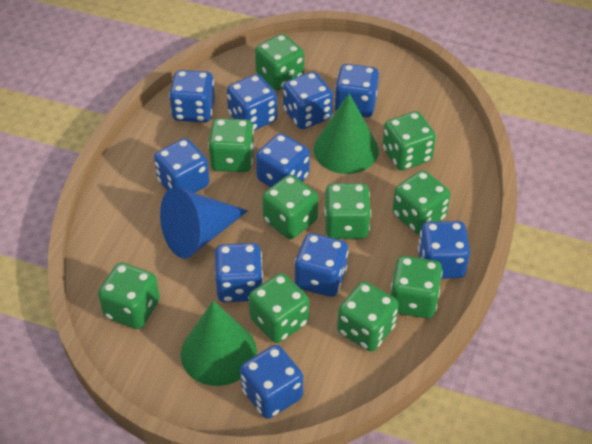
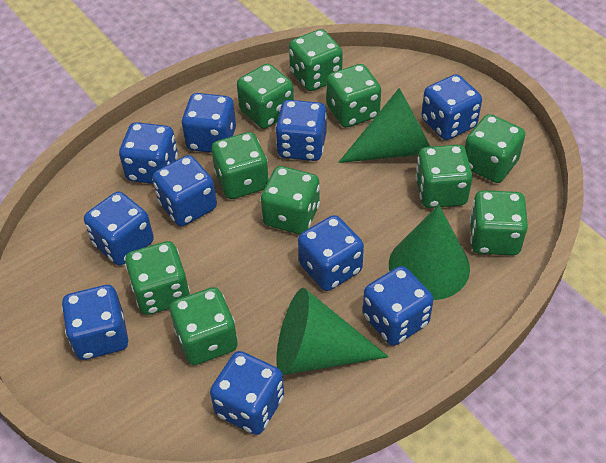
blue cone: [160,187,248,259] = 1 -> none = 0
green cone: [180,301,257,386] [313,93,379,174] = 2 -> [276,288,389,375] [338,88,430,163] [389,205,470,300] = 3

